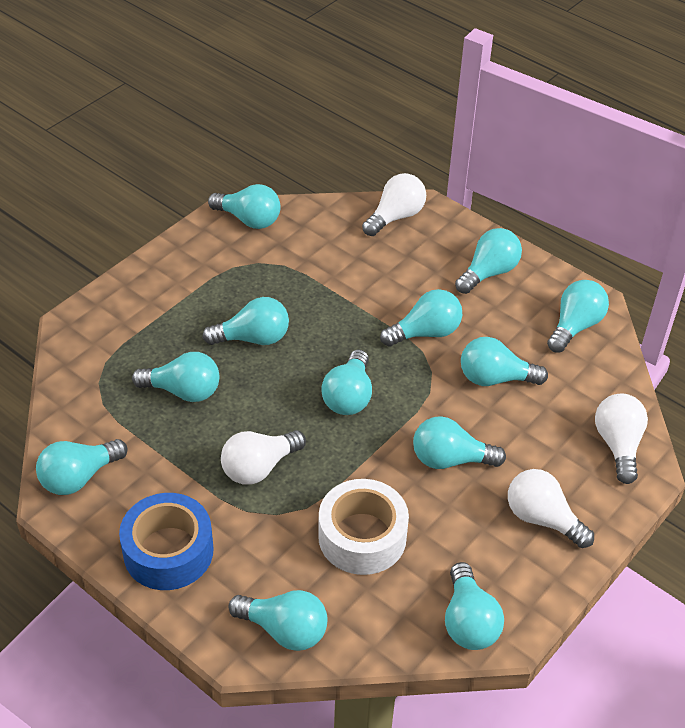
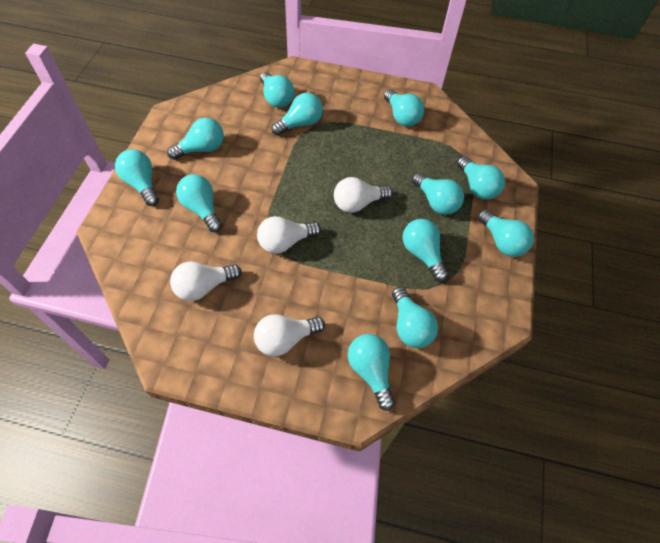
blue tape: [119,493,214,590] = 1 -> none = 0
white tape: [318,479,409,575] = 1 -> none = 0

